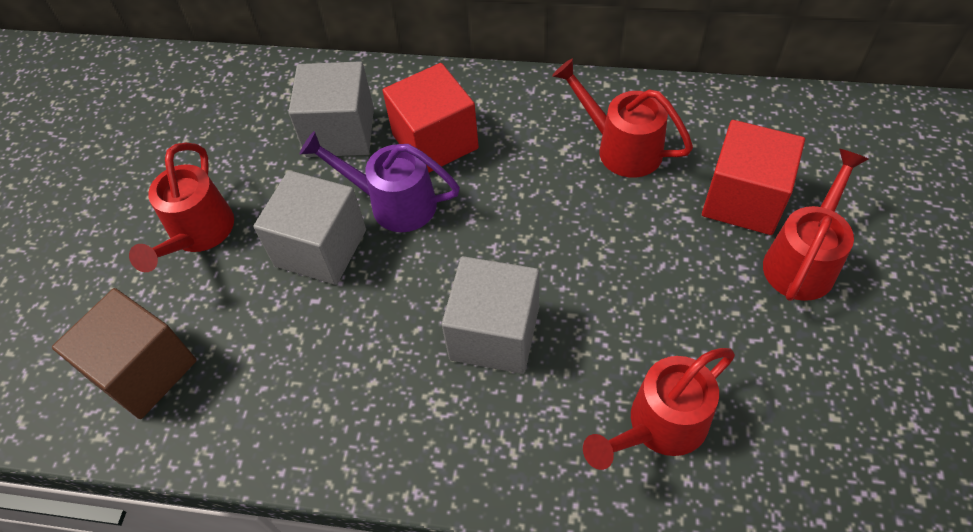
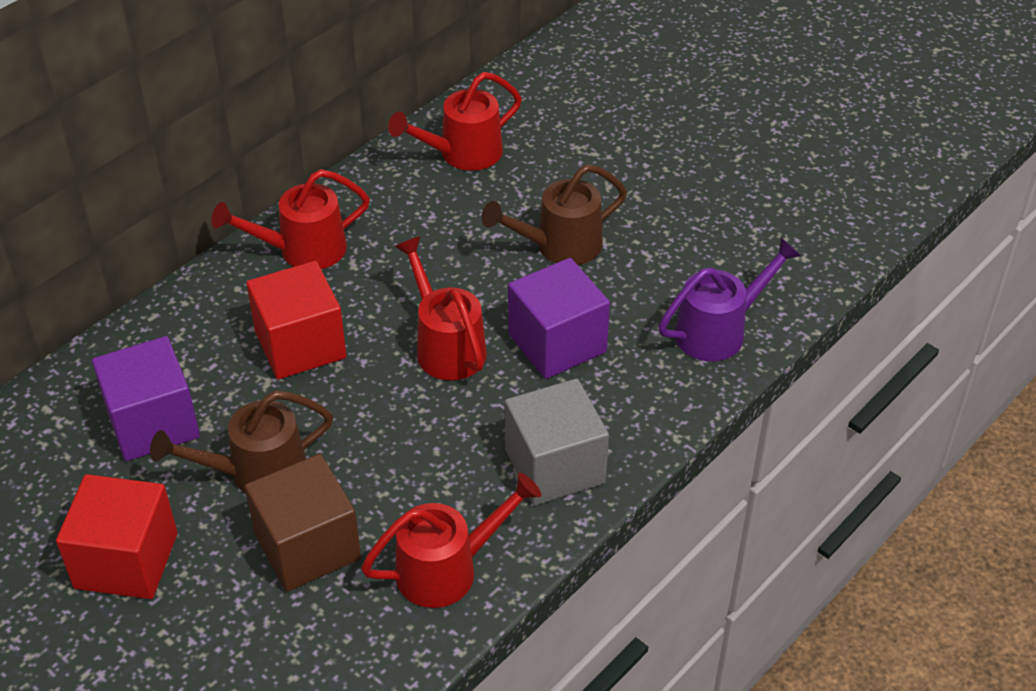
brown watering can: none = 0 -> [150,390,333,494] [481,164,627,265] = 2
grey cube: [253,170,366,285] [289,61,374,157] [442,256,539,374] = 3 -> [505,378,609,506] = 1
purple cube: none = 0 -> [92,336,200,461] [508,258,610,379] = 2

